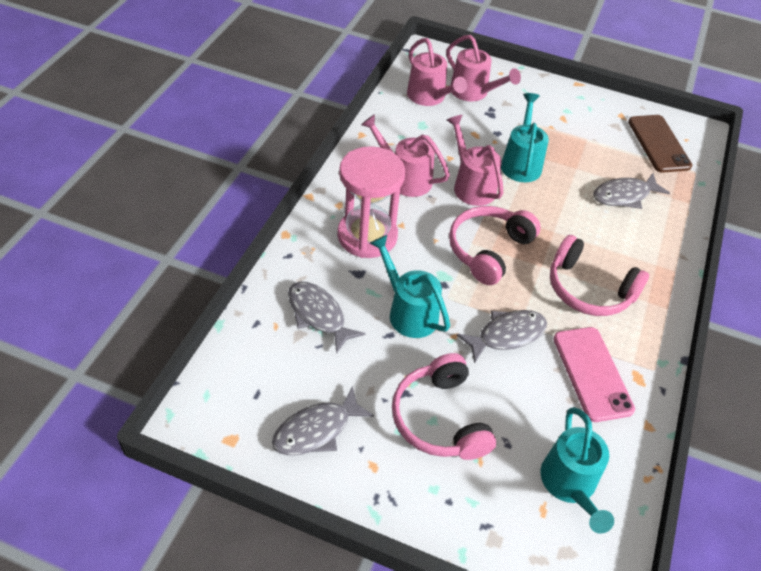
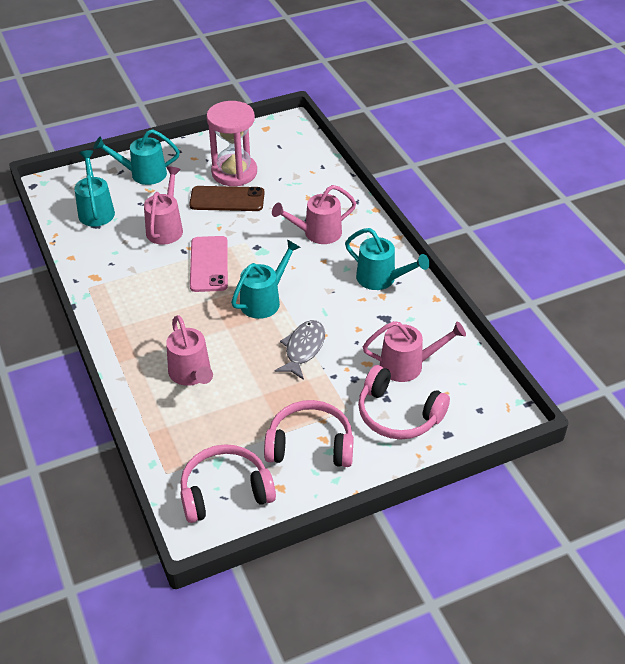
grey fish: [272,386,374,455] [288,282,366,354] [456,310,547,364] [593,173,670,209] = 4 -> [275,320,325,380] = 1
turquoise watering can: [370,235,450,338] [501,93,549,182] [541,407,614,534] = 3 -> [75,150,115,227] [94,129,180,185] [231,239,300,319] [345,228,430,290] = 4

